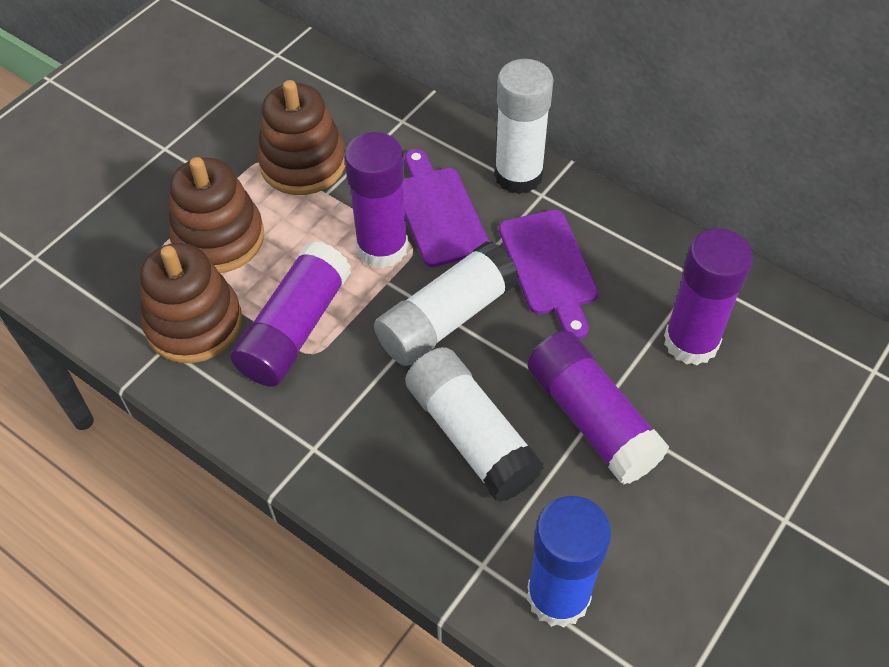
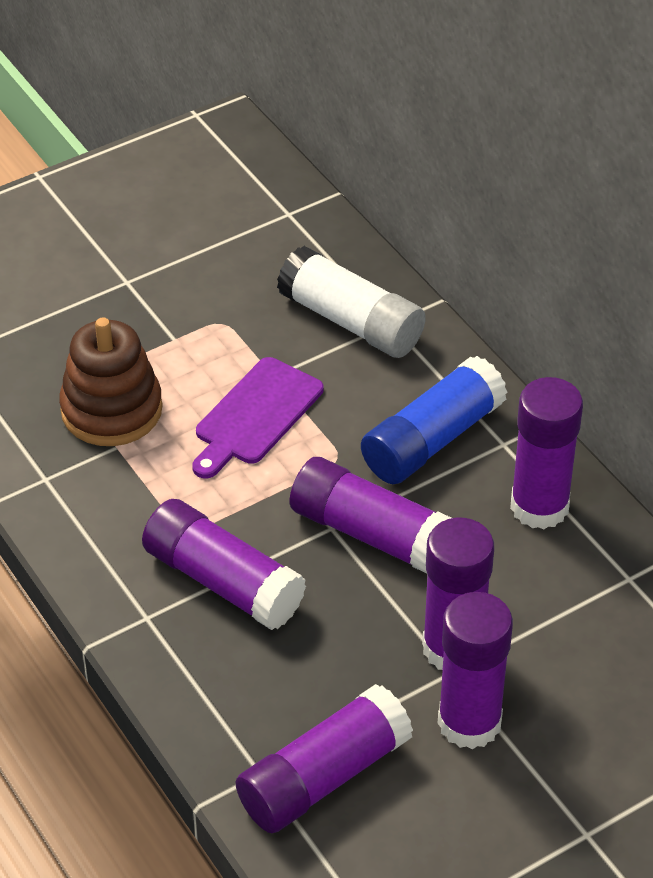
brown stacking toy: [140,243,242,363] [169,157,264,273] [257,80,345,195] = 3 -> [59,317,163,446] = 1
purple cutting board: [403,149,490,267] [499,210,598,339] = 2 -> [192,357,323,478] = 1
purple glue stick: [230,241,351,387] [344,132,408,268] [527,331,669,485] [664,228,753,365] = 4 -> [142,499,306,630] [236,684,413,833] [290,457,451,573] [422,518,494,670] [437,592,513,749] [510,377,583,529] = 6
white glue stick: [374,241,519,366] [405,347,544,502] [494,59,554,194] = 3 -> [277,246,426,358] = 1

